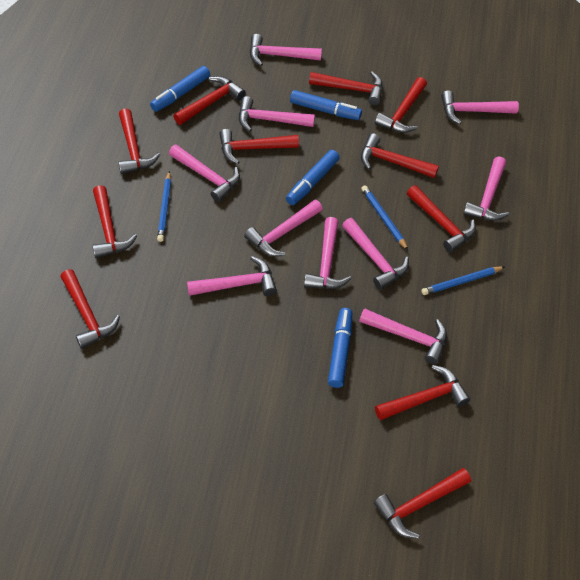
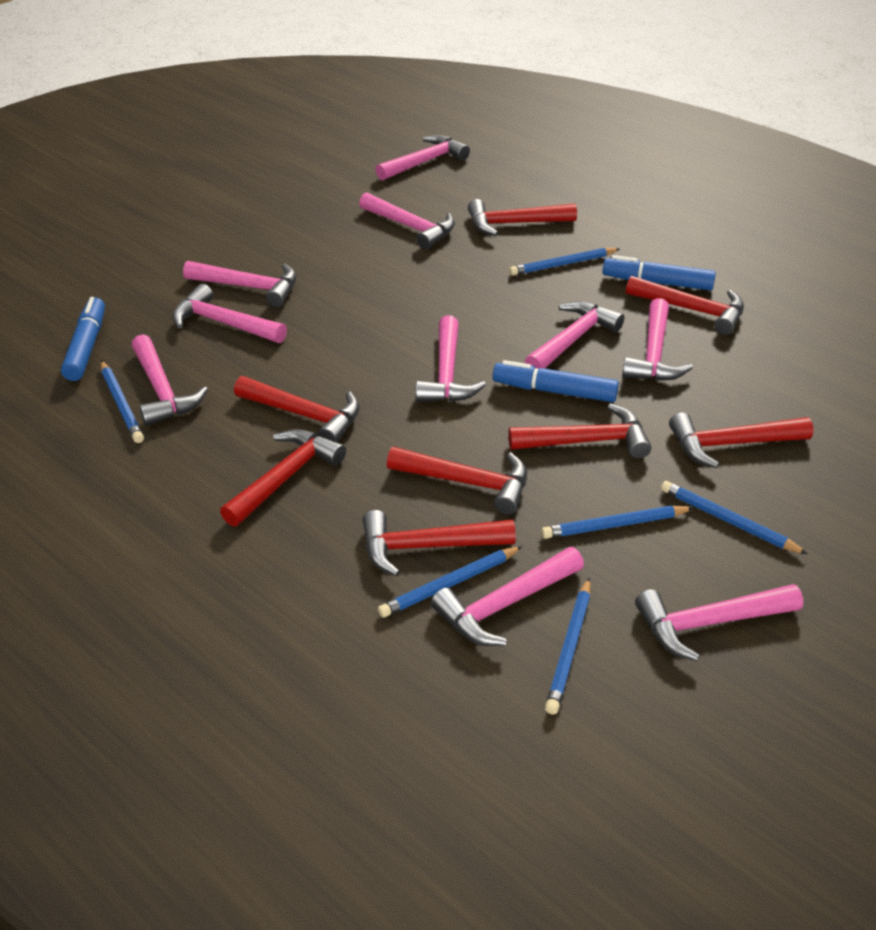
blue marker: [150,66,210,112] [286,150,340,205] [290,90,362,120] [328,308,352,388] = 4 -> [61,297,105,381] [493,360,619,402] [602,255,716,290] = 3
blue pencil: [157,171,171,242] [361,185,408,250] [421,266,504,295] = 3 -> [101,361,144,443] [378,546,523,618] [509,248,620,276] [541,506,694,539] [545,578,590,715] [661,481,808,554] = 6
red hammer: [60,269,120,349] [92,185,137,258] [118,108,160,174] [173,76,246,125] [219,129,299,164] [309,72,383,105] [361,133,439,178] [374,468,471,539] [375,77,427,133] [375,365,470,420] [407,185,476,253] = 11 -> [220,429,346,527] [234,376,360,443] [362,510,516,577] [387,447,527,515] [468,199,577,236] [508,404,651,458] [626,276,744,335] [669,413,814,468] = 8

